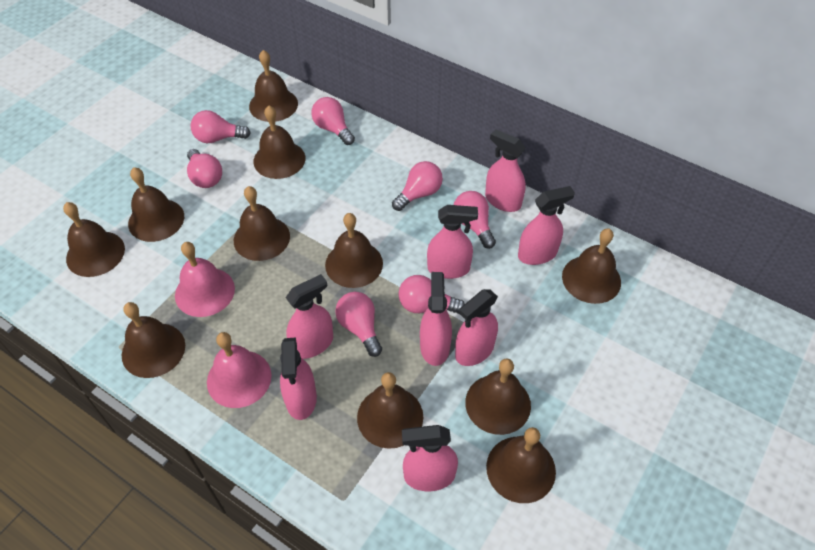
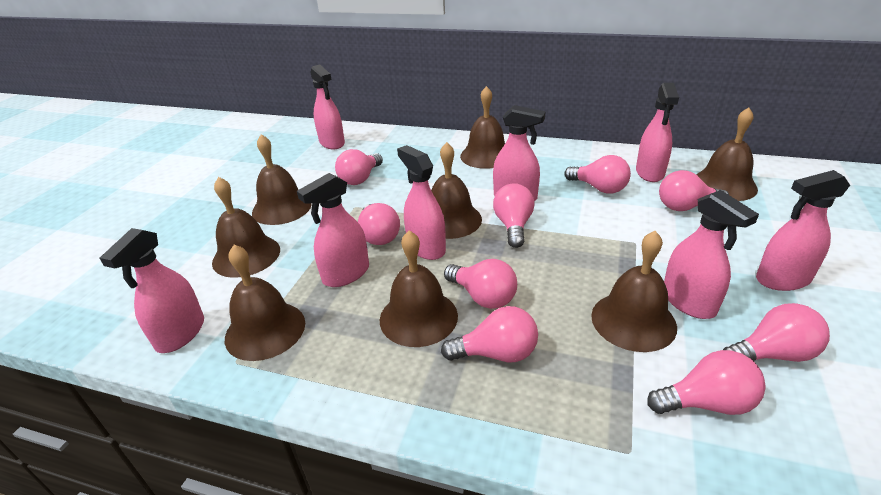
brown bell: [63,202,125,277] [122,302,185,378] [128,167,184,242] [234,186,290,261] [249,50,298,122] [253,106,305,179] [325,213,383,288] [357,372,423,449] [465,359,531,435] [486,427,556,503] [562,228,621,304] = 11 -> [212,177,280,278] [225,245,305,361] [252,134,312,225] [380,230,458,347] [431,142,482,239] [460,86,505,169] [591,231,677,352] [696,107,758,201] = 8
pink bell: [175,242,235,317] [207,332,272,408] = 2 -> none = 0
pink light bulb: [187,149,222,188] [191,110,251,143] [311,97,355,145] [335,292,382,357] [392,161,443,211] [398,275,465,314] [454,191,496,249] = 7 -> [335,149,383,185] [358,203,400,245] [441,306,538,362] [444,259,517,309] [493,183,535,248] [564,155,631,194] [647,350,766,415] [659,170,729,211] [723,303,830,362] = 9

